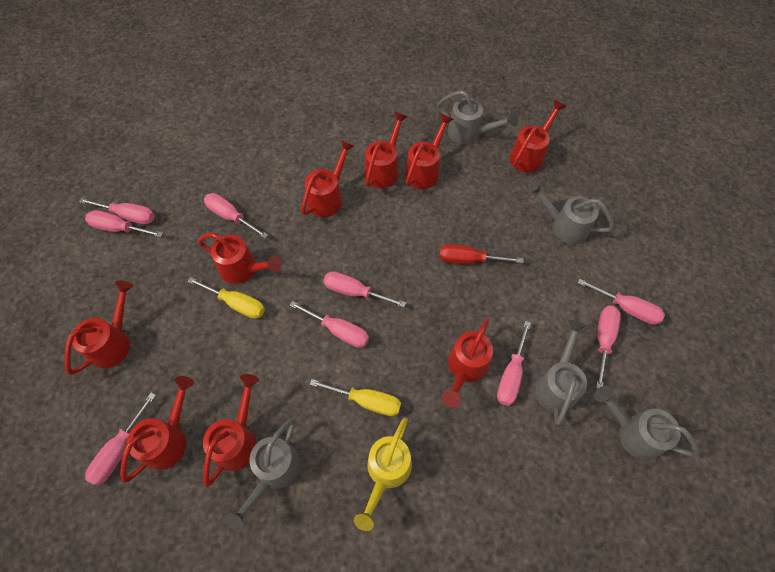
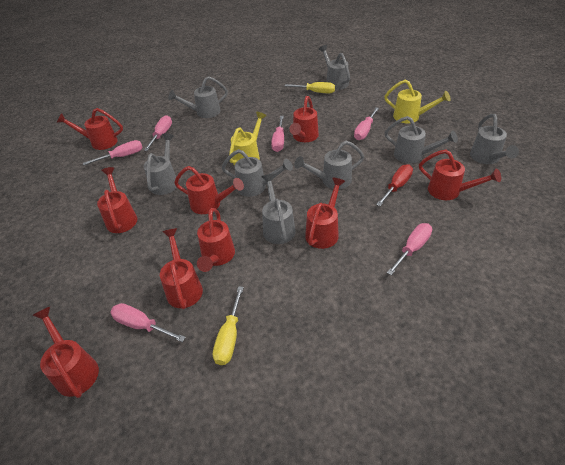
grey watering can: [225,418,301,531] [437,90,518,144] [527,180,614,245] [535,320,587,425] [594,386,699,460] = 5 -> [144,134,177,195] [168,76,228,118] [221,149,293,197] [262,174,296,244] [294,141,364,189] [319,45,350,90] [384,116,458,164] [470,114,519,164] = 8
pink screwdriver: [79,198,155,224] [85,210,163,237] [85,392,156,486] [204,193,268,238] [289,301,369,348] [323,271,406,307] [497,321,531,406] [578,279,665,325] [596,306,621,389] = 9 -> [83,140,143,165] [110,303,186,342] [144,115,172,151] [271,116,284,152] [354,107,379,140] [387,223,432,275] = 6
yellow watering can: [354,417,412,531] = 1 -> [229,112,267,166] [384,80,451,123] = 2

